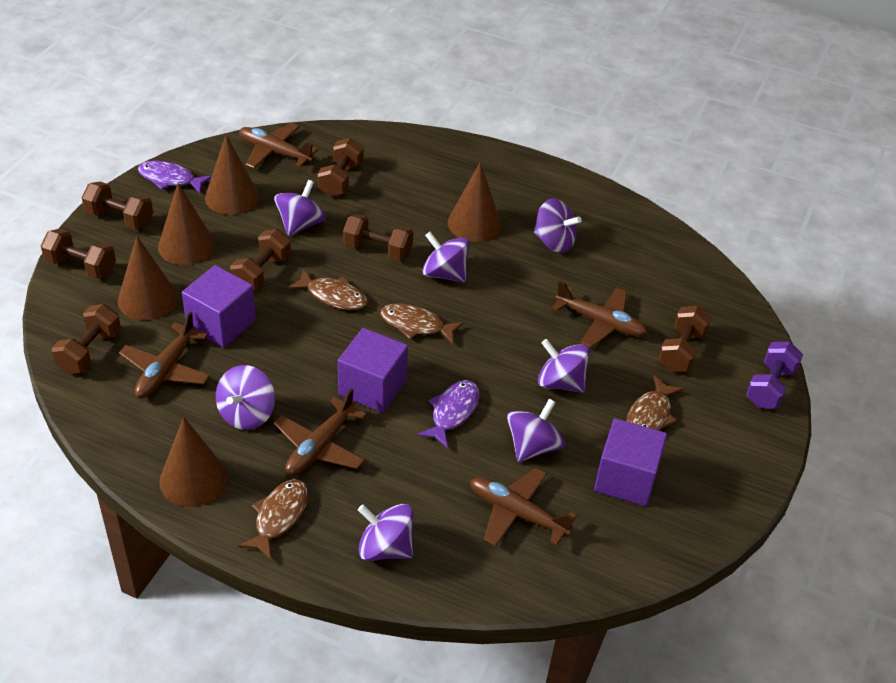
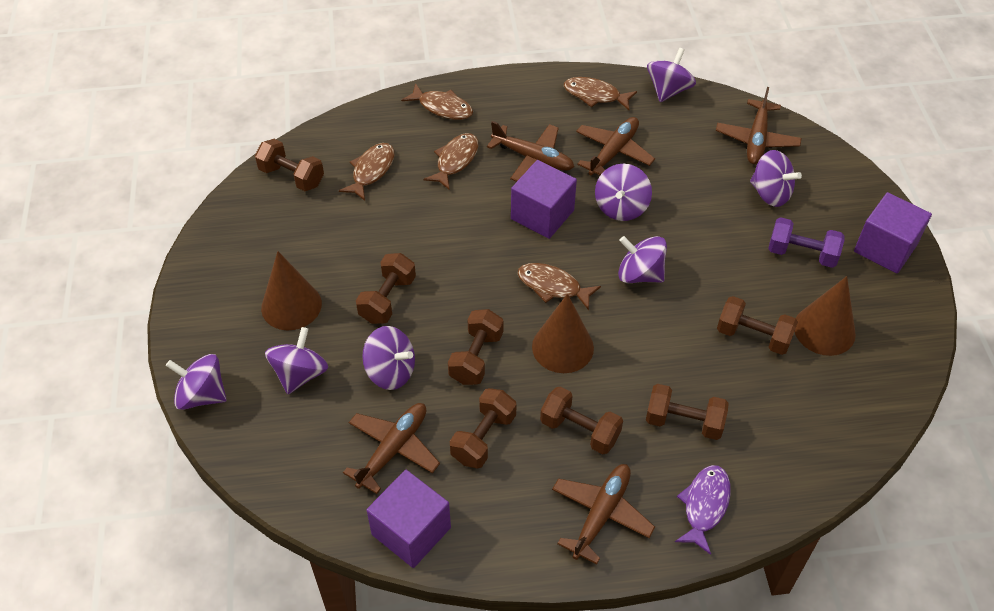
brown cone: [118,236,178,320] [158,183,215,265] [159,417,228,507] [205,135,259,215] [448,162,502,242] = 5 -> [261,251,322,330] [532,294,594,373] [795,276,856,356] = 3
brown fish: [238,479,308,560] [288,269,368,310] [380,303,464,344] [627,375,684,430] = 4 -> [339,143,394,201] [401,83,473,120] [424,133,478,190] [517,263,601,310] [564,77,637,110] = 5
purple fish: [138,161,212,193] [417,380,479,449] = 2 -> [675,465,731,555] = 1

